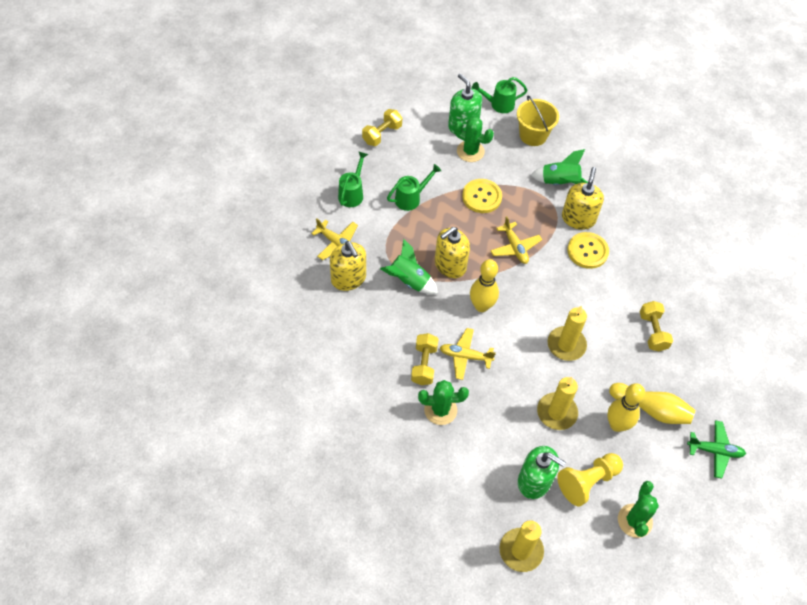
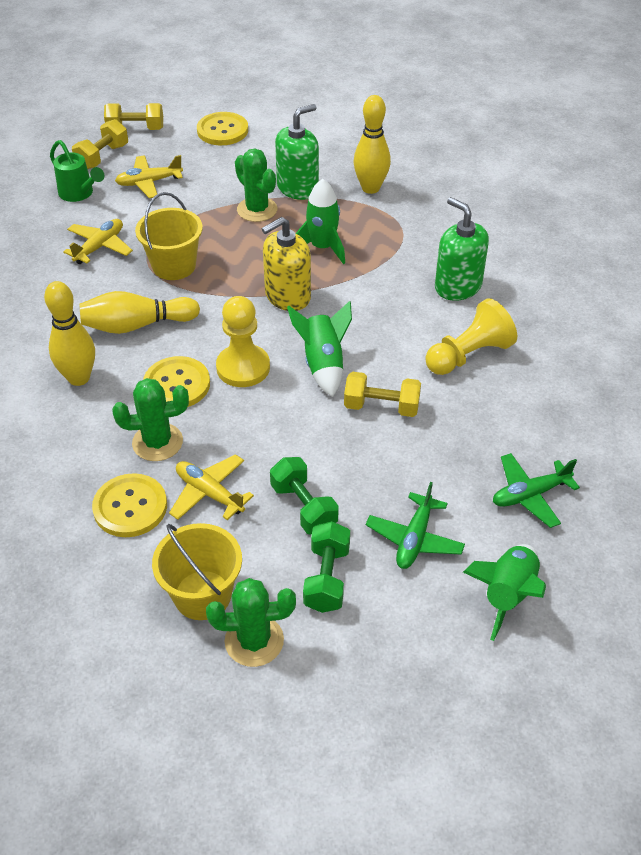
green dumbbell: none = 0 -> [270,457,339,535] [303,521,350,613] = 2
green plane: [687,420,746,478] = 1 -> [366,482,465,569] [493,453,580,528] = 2
green rocket: [380,239,438,294] [531,149,588,185] = 2 -> [287,301,352,397] [296,179,345,264] [463,544,546,641] = 3
green watering can: [338,151,368,207] [387,164,441,211] [471,77,527,113] = 3 -> [50,140,104,202] = 1
yellow bucket: [517,95,559,146] = 1 -> [135,192,203,280] [152,523,242,620] = 2
yellow button: [462,179,502,213] [567,232,609,269] = 2 -> [92,473,167,537] [143,356,210,407] [197,112,248,145] = 3
yellow candle: [499,520,544,572] [537,377,578,430] [548,306,587,361] = 3 -> none = 0
yellow pawn: [557,453,623,506] = 1 -> [216,296,270,387] [425,298,517,375] = 2
yellow soap dispenser: [330,241,366,291] [435,227,470,278] [562,167,604,230] = 3 -> [262,217,311,311] = 1

